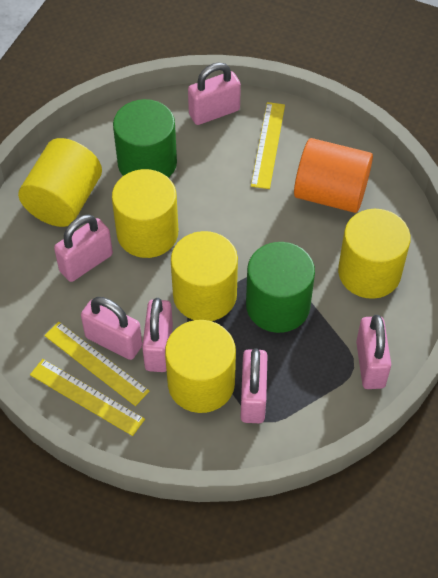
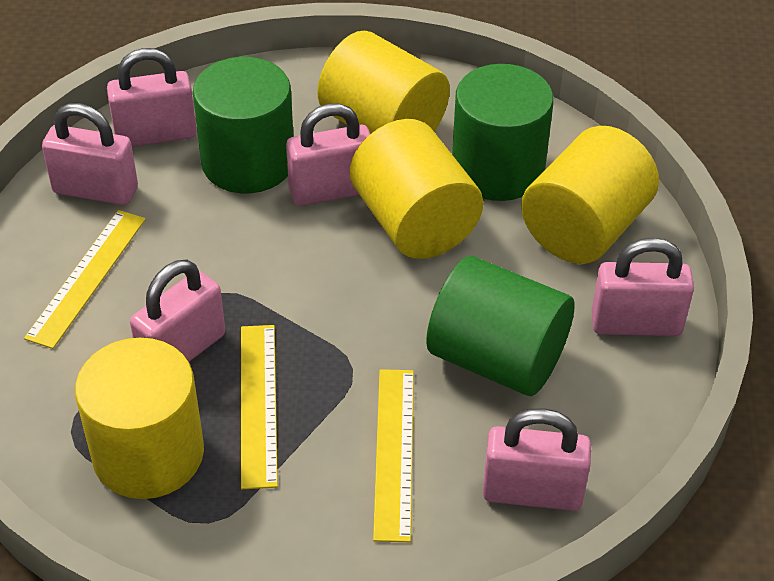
green cylinder: [113,99,177,178] [246,242,315,333] = 2 -> [193,57,294,193] [426,256,575,396] [452,64,554,201] = 3
orange cylinder: [294,138,373,213] = 1 -> none = 0
yellow cylinder: [18,138,102,227] [112,169,178,258] [165,320,236,413] [171,231,238,321] [338,209,411,299] = 5 -> [75,338,204,499] [317,31,450,134] [350,119,483,259] [521,126,659,264] = 4

